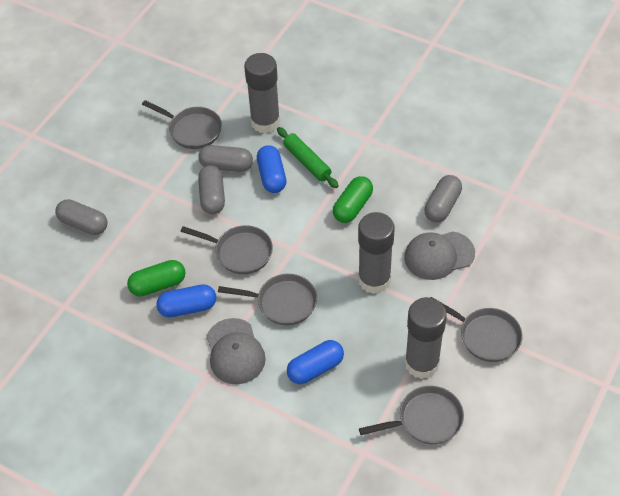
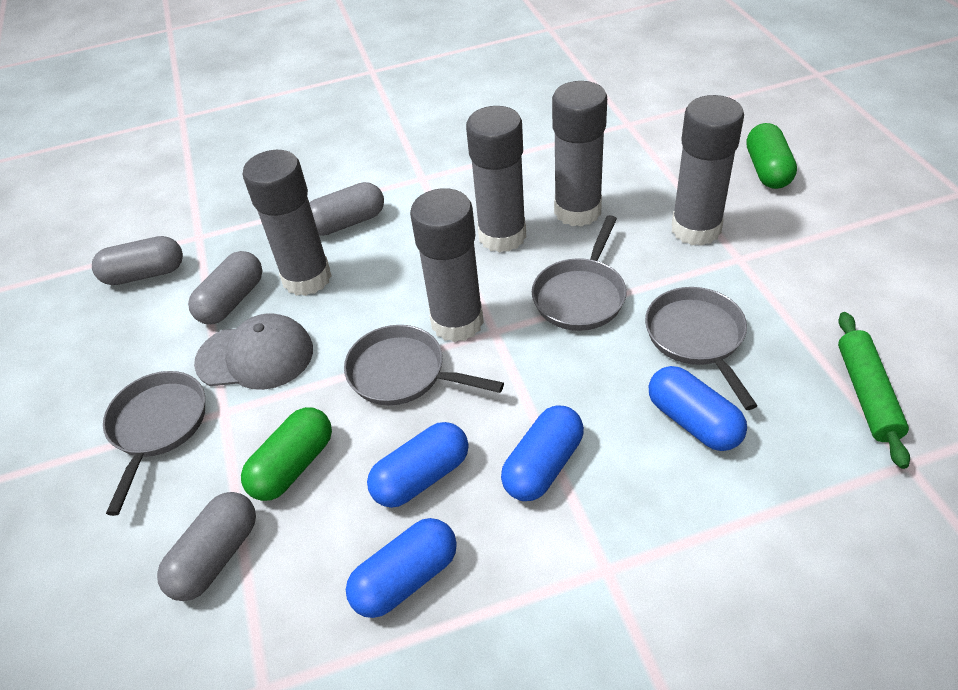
blue capsule: [156,284,216,318] [257,145,286,193] [287,340,344,384] = 3 -> [346,518,457,618] [367,422,468,508] [501,405,584,501] [649,366,747,451] = 4
grey cap: [206,318,266,384] [404,231,475,280] = 2 -> [194,313,313,390] = 1
grey glue stick: [244,53,280,134] [358,212,395,294] [405,297,447,379] = 3 -> [243,150,332,296] [410,188,484,342] [466,106,526,253] [552,81,607,227] [671,95,744,246] = 5
grey pan: [142,100,222,149] [180,225,273,274] [218,274,317,325] [359,386,464,444] [430,297,523,362] = 5 -> [103,371,205,516] [344,325,504,406] [532,215,627,331] [645,287,758,410] = 4

